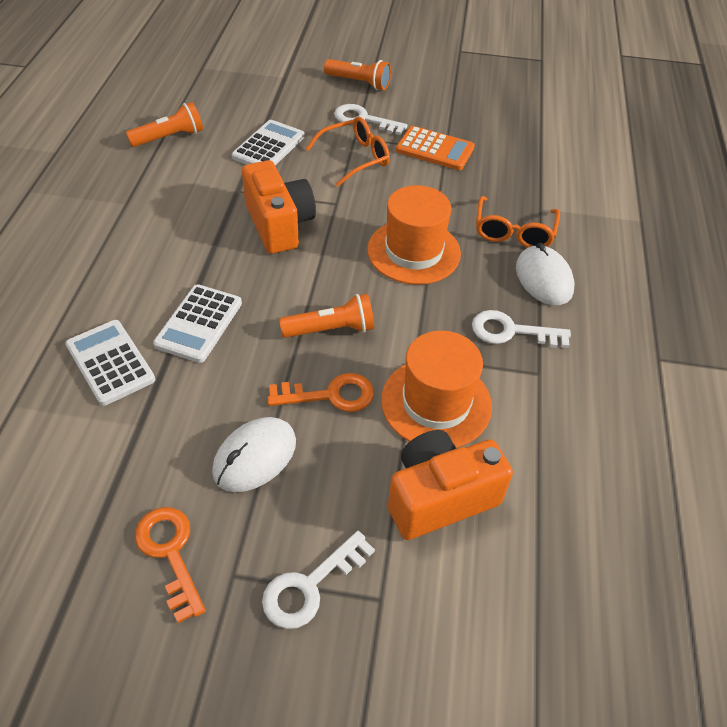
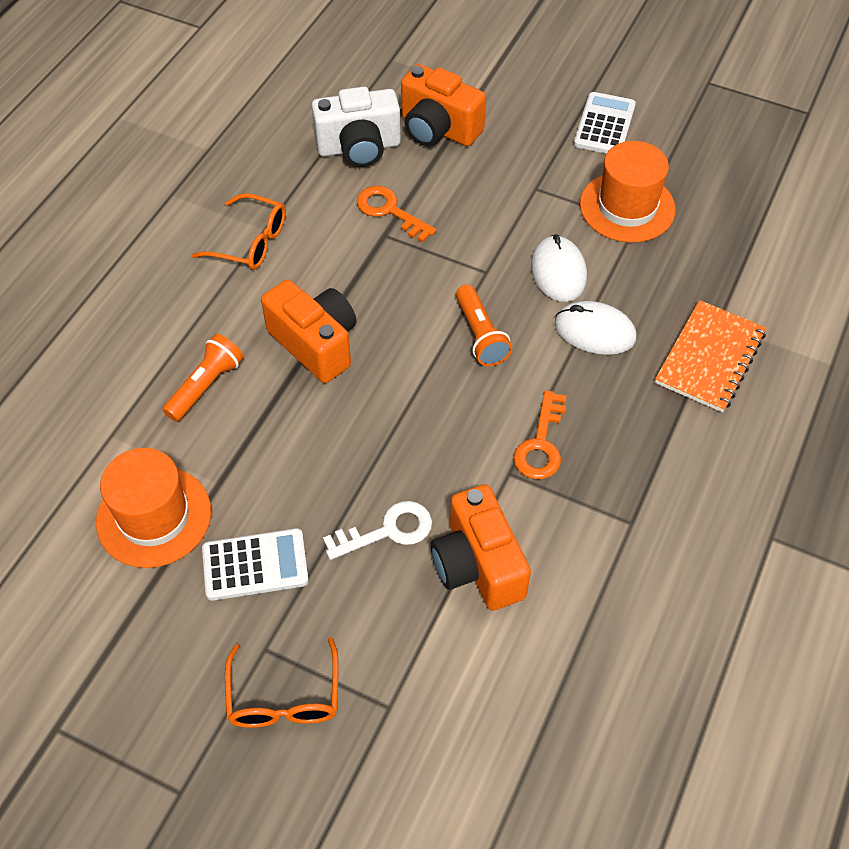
orange calculator: [396,126,475,170] = 1 -> none = 0
orange camera: [242,160,316,254] [388,430,513,540] = 2 -> [261,280,357,383] [401,64,486,146] [430,484,531,611] = 3
orange flashlight: [126,102,203,147] [279,294,374,338] [324,59,391,90] = 3 -> [162,334,244,422] [456,284,512,366] = 2
orange notebook: none = 0 -> [655,300,766,412] = 1
white calculator: [65,320,155,406] [153,284,242,363] [232,120,305,166] = 3 -> [202,528,309,601] [574,92,636,154] = 2
white camera: none = 0 -> [312,87,401,167] = 1
white key: [262,531,375,629] [334,104,408,135] [472,310,571,348] = 3 -> [323,501,432,560] = 1

